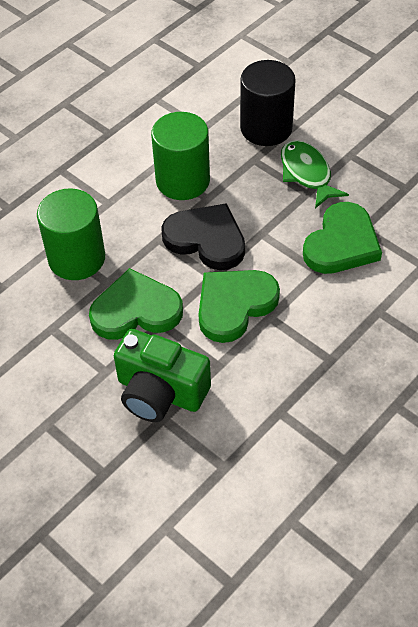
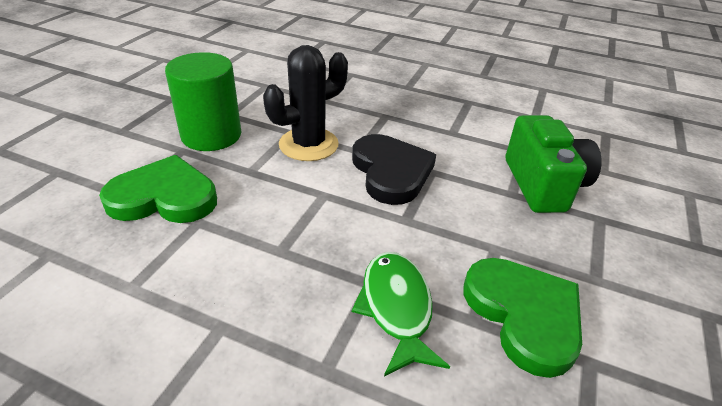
black cactus: none = 0 -> [263,45,348,161] = 1
black cylinder: [240,60,296,146] = 1 -> none = 0
green cylinder: [37,189,105,280] [151,112,210,200] = 2 -> [165,52,241,151] = 1
green heart: [89,268,183,340] [198,270,280,343] [303,202,382,274] = 3 -> [99,155,217,223] [463,258,582,378] = 2

